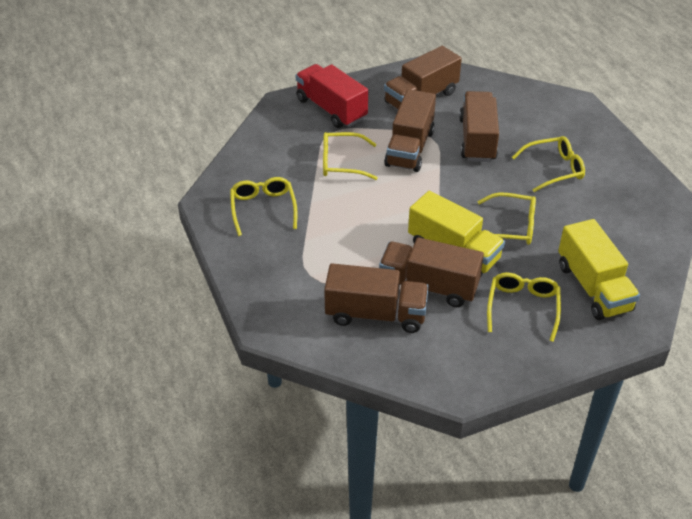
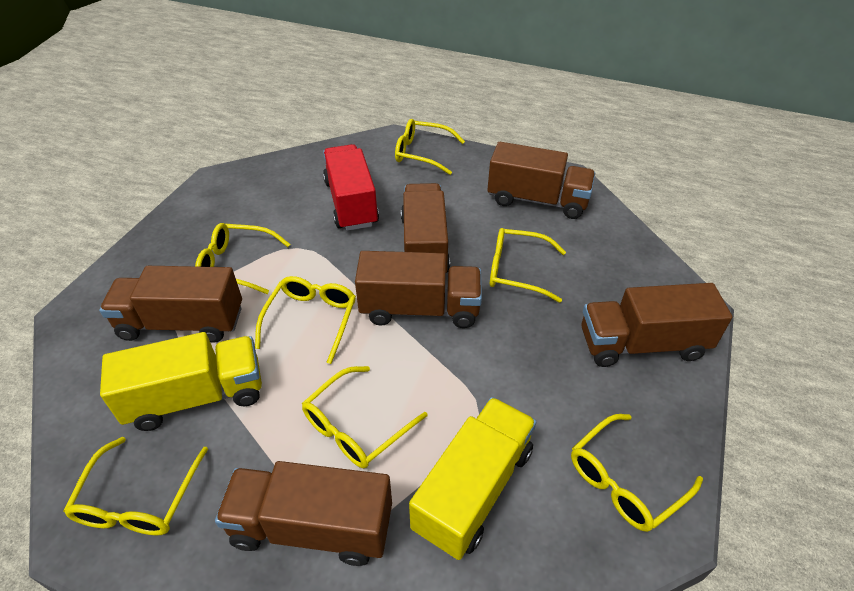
brown truck: [324,263,429,333] [379,237,484,307] [384,46,462,110] [384,89,436,172] [459,91,499,162] = 5 -> [99,266,242,343] [215,461,392,566] [355,251,482,328] [401,183,450,273] [487,142,595,219] [581,283,732,367] = 6
yellow glasses: [230,177,298,236] [323,132,378,180] [477,193,536,245] [487,273,561,342] [512,136,585,192] = 5 -> [63,437,208,535] [195,223,290,294] [255,276,356,364] [302,366,428,468] [395,119,465,175] [490,228,566,303] [571,414,703,532] = 7

